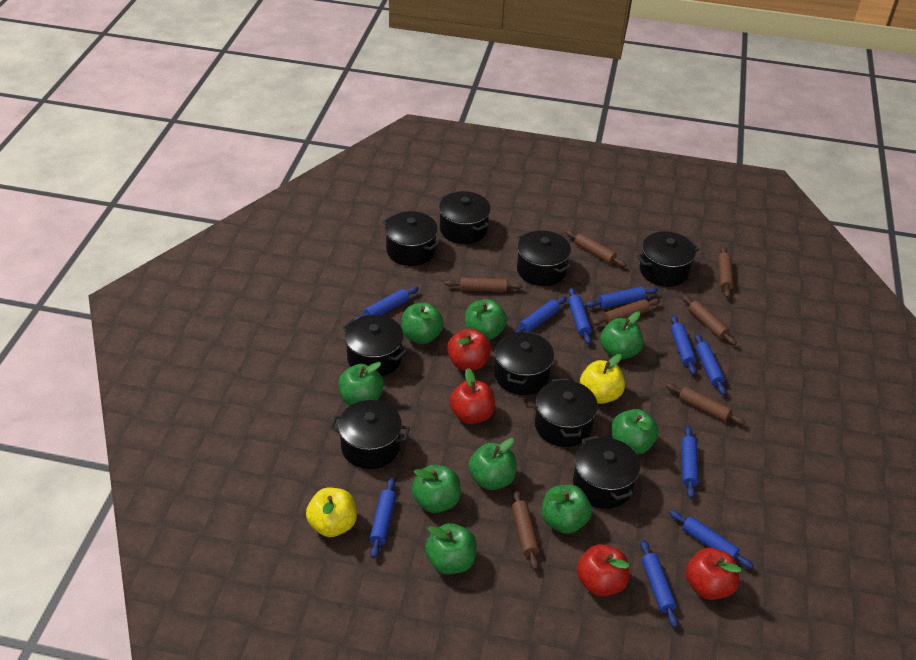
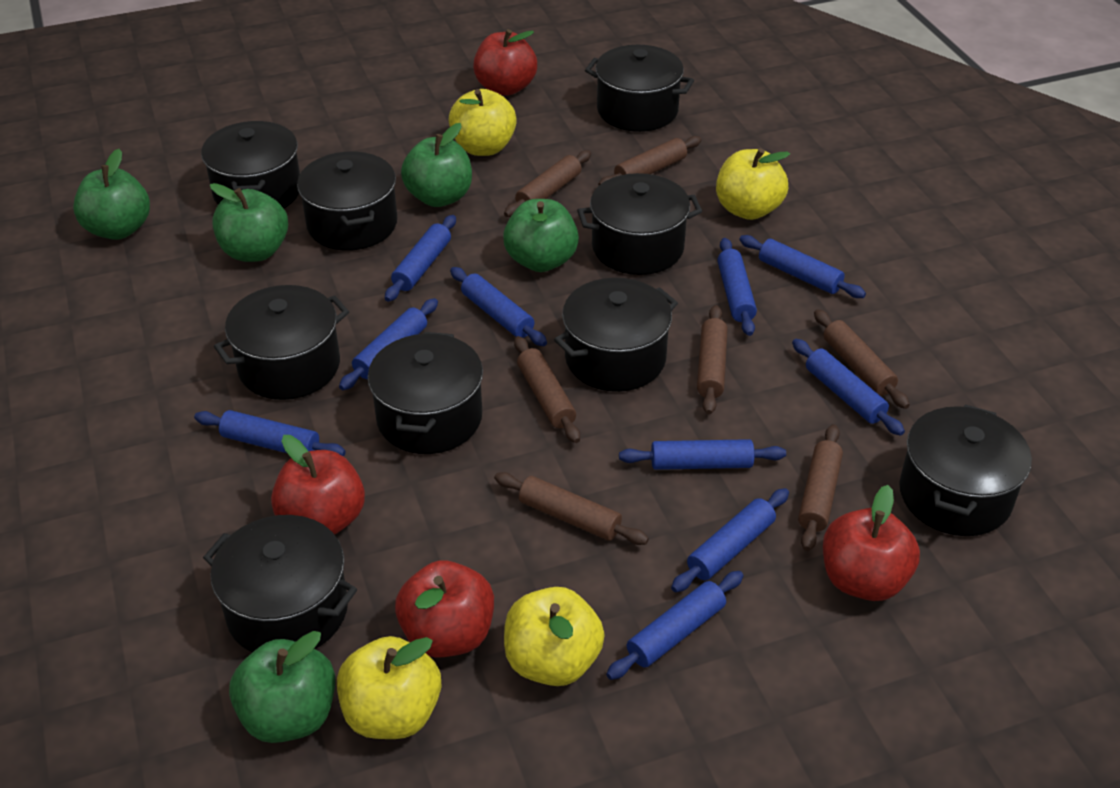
green apple: [338,362,384,406] [401,302,444,344] [411,465,461,513] [425,523,477,574] [465,299,507,340] [468,438,517,490] [542,485,592,534] [600,311,644,360] [611,409,659,454] = 9 -> [73,149,150,240] [210,183,288,262] [229,631,335,743] [401,123,472,207] [503,199,579,272] = 5
yellow apple: [306,488,357,537] [580,354,625,404] = 2 -> [337,636,441,739] [448,89,517,156] [504,587,605,686] [716,148,790,220] = 4

